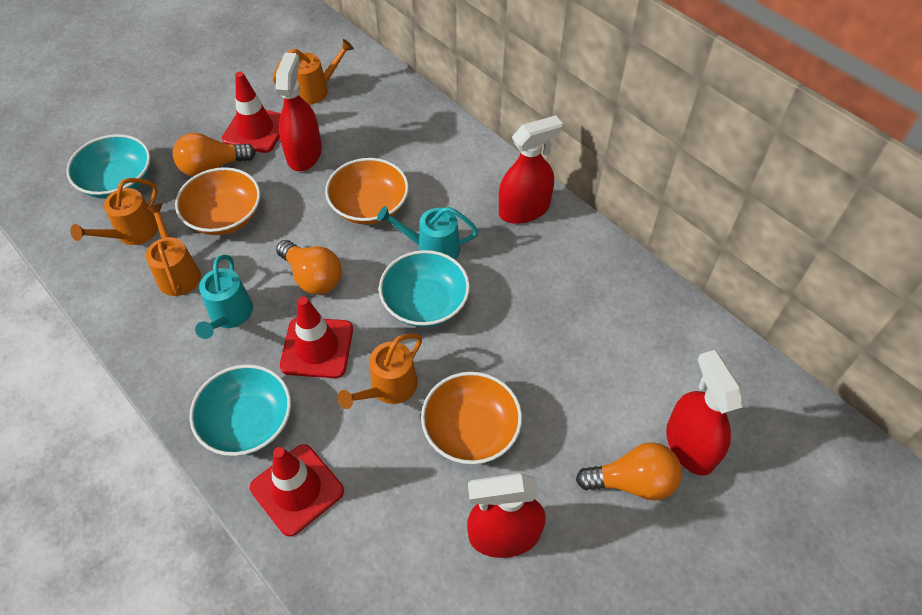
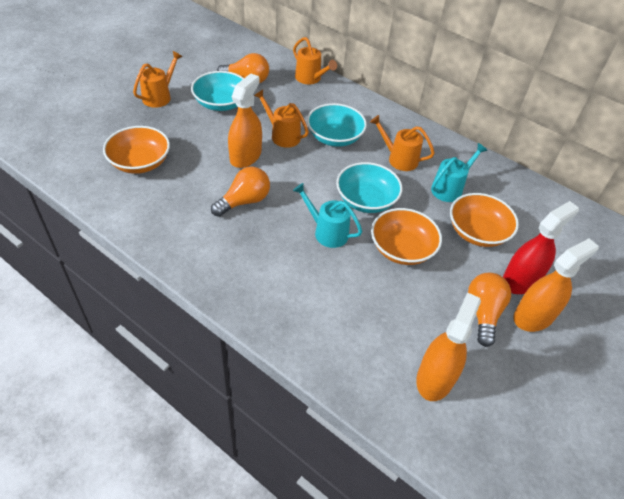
orange spray bottle: none = 0 -> [228,73,262,168] [416,292,481,401] [513,238,599,332] = 3
red spray bottle: [276,52,322,171] [467,473,545,558] [499,116,563,224] [666,350,743,476] = 4 -> [503,201,579,294] = 1
red traffic cone: [222,72,281,153] [250,444,344,537] [280,296,353,378] = 3 -> none = 0

